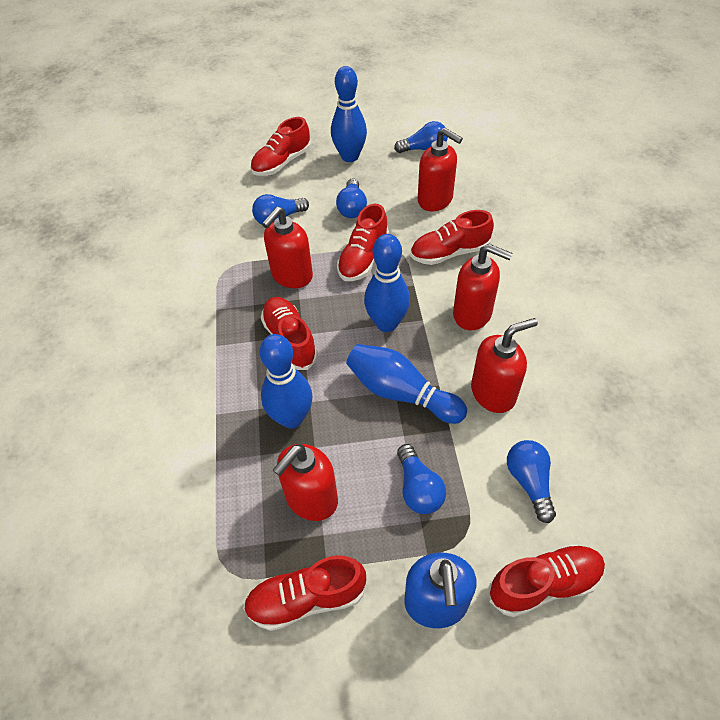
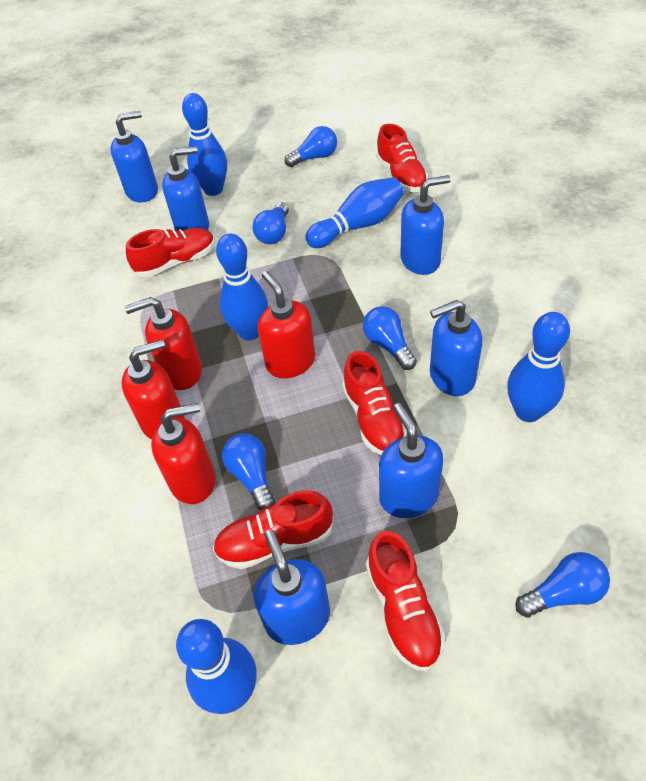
blue bowling pin: [259,334,313,429] [331,66,367,162] [346,344,467,424] [364,234,410,332] = 4 -> [176,619,257,714] [182,93,227,196] [216,234,268,341] [305,177,404,248] [507,312,570,422] = 5
blue soap dispenser: [404,553,477,628] = 1 -> [111,111,158,203] [162,146,209,230] [254,530,330,645] [379,403,443,518] [400,175,451,275] [430,300,482,396] = 6
red shoe: [243,555,367,631] [250,117,311,176] [261,297,318,370] [337,204,389,281] [410,210,494,265] [489,544,605,617] = 6 -> [126,228,215,277] [213,490,334,569] [342,351,407,455] [366,531,445,671] [376,124,428,192] = 5
red soap dispenser: [262,207,313,288] [273,444,338,521] [418,128,463,211] [453,244,513,330] [471,318,538,413] = 5 -> [121,339,185,440] [125,297,202,390] [151,403,215,504] [258,271,315,378] = 4

